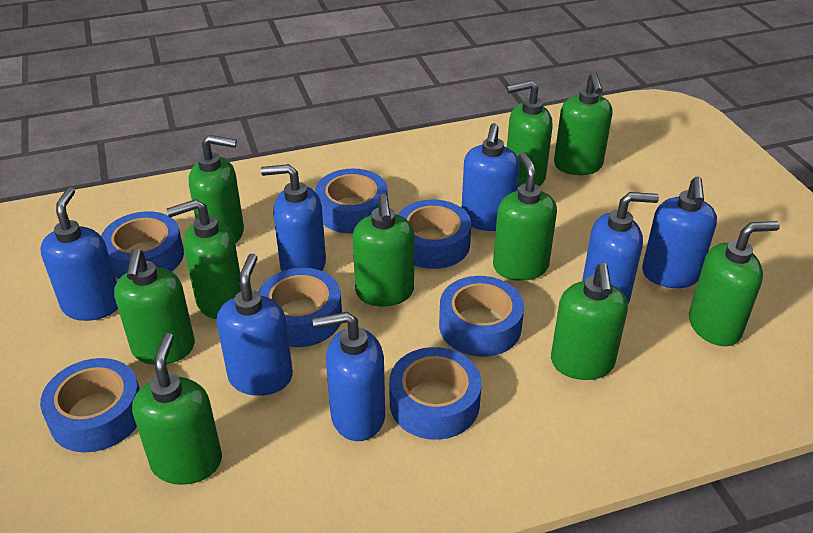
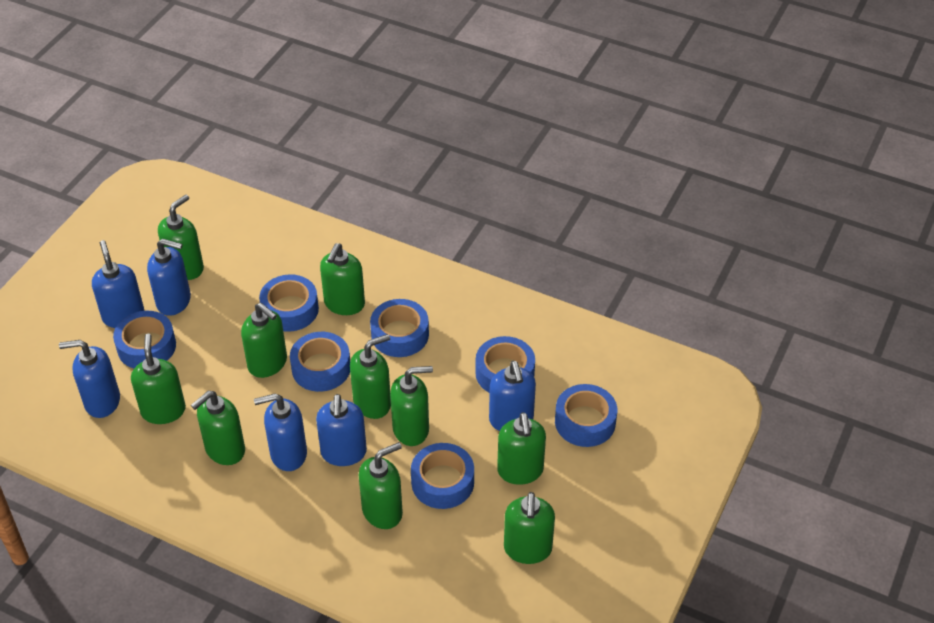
blue soap dispenser: [40,187,118,321] [217,253,293,396] [261,164,326,271] [313,312,385,441] [462,123,520,231] [582,192,659,303] [642,177,717,288] = 7 -> [59,340,120,418] [92,240,144,328] [147,239,191,316] [254,393,307,471] [316,394,367,466] [489,361,536,431] = 6

